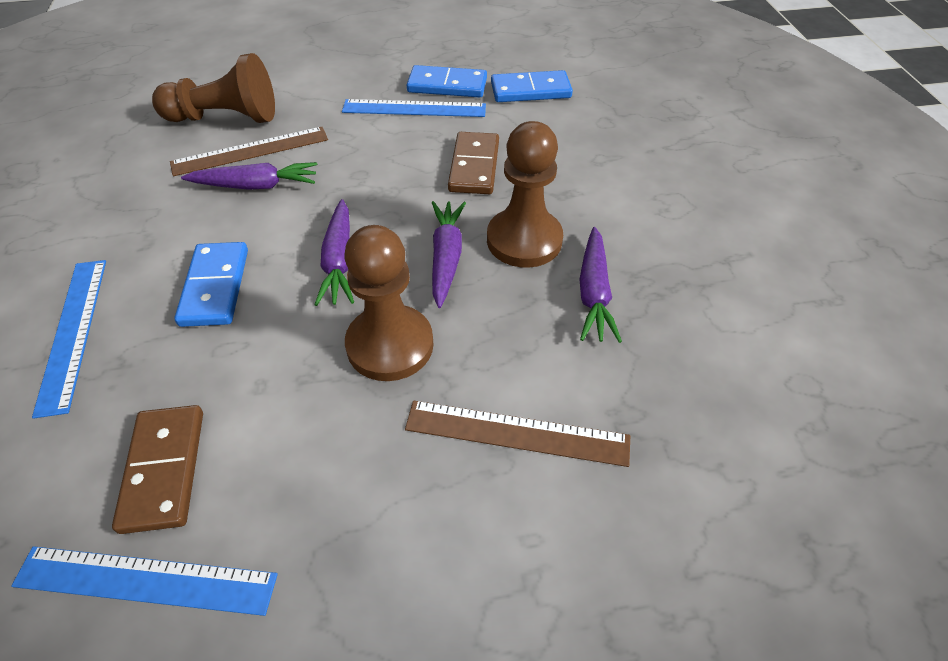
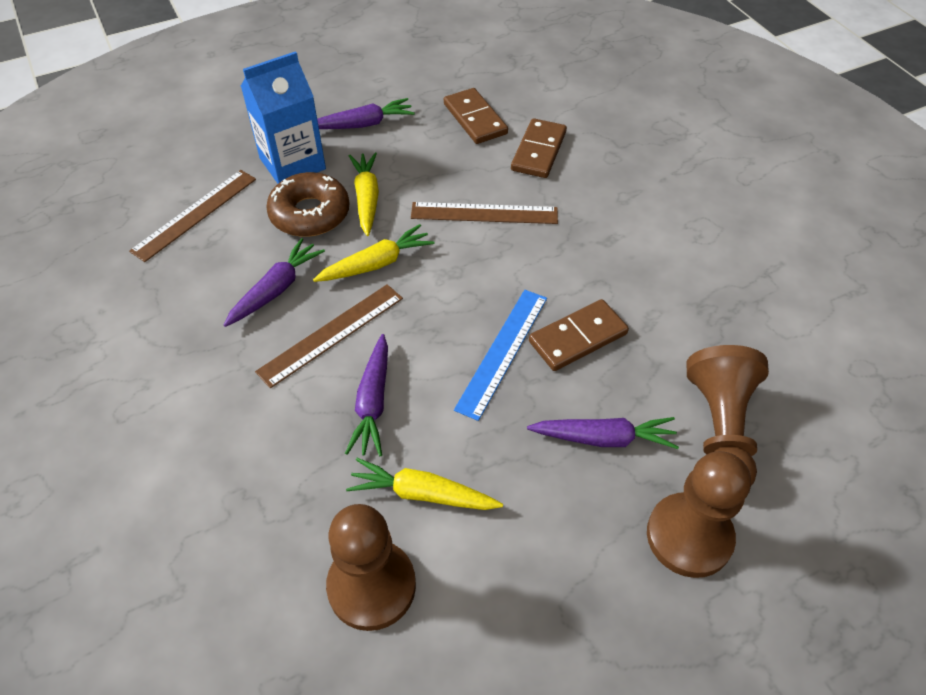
blue carton: none = 0 -> [241,51,326,184] = 1
blue domino: [174,242,248,327] [407,65,487,97] [491,70,573,102] = 3 -> none = 0
blue ruler: [11,546,278,616] [32,260,106,419] [342,99,486,117] = 3 -> [454,290,547,421] = 1
brown domino: [112,405,203,534] [448,132,499,194] = 2 -> [444,88,508,144] [511,118,567,178] [529,299,629,371] = 3
brown donut: none = 0 -> [266,172,349,237] = 1
brown ruler: [170,127,328,176] [405,401,630,467] = 2 -> [129,170,256,262] [255,284,403,388] [411,202,558,224] = 3
yellow carrot: none = 0 -> [313,224,434,282] [346,458,503,510] [349,152,379,236] = 3

